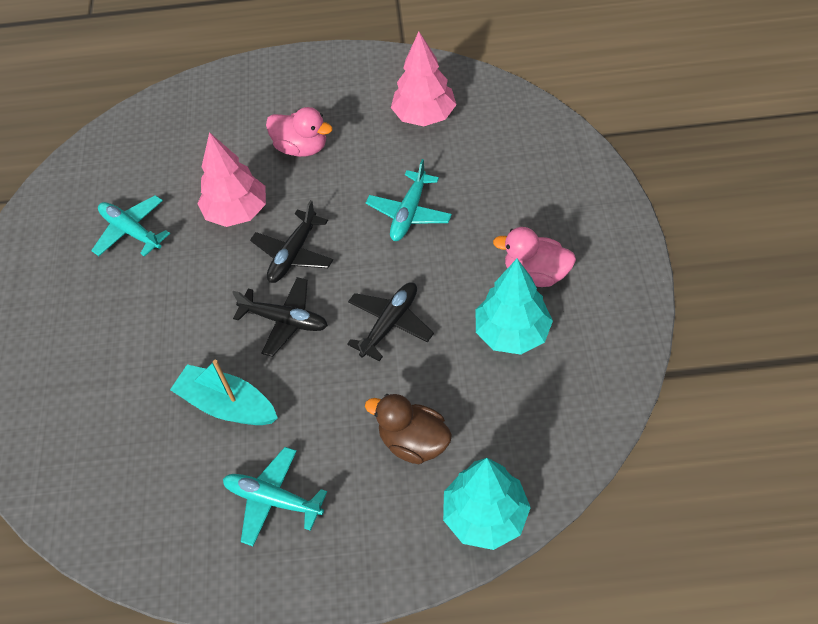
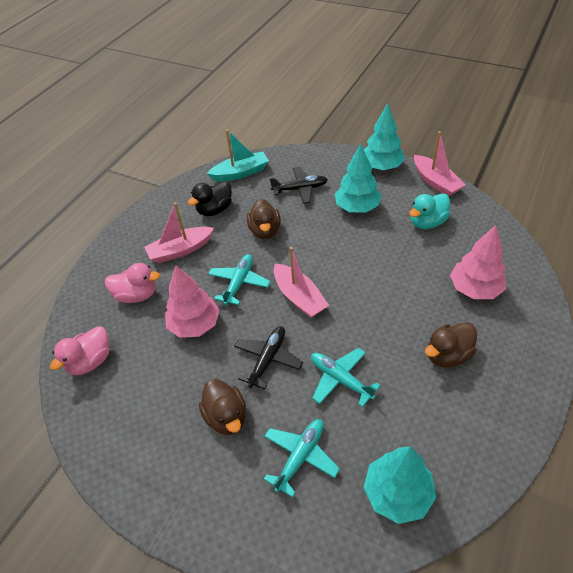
black duck: none = 0 -> [188,181,232,216] = 1
black plane: [232,277,328,357] [250,200,333,283] [347,282,434,361] = 3 -> [234,326,303,389] [270,167,328,203] = 2
brown duck: [365,394,452,464] = 1 -> [199,379,246,435] [247,199,281,239] [425,322,477,367] = 3
pink boat: none = 0 -> [145,202,214,263] [274,247,329,318] [414,131,465,196] = 3
turquoise duck: none = 0 -> [409,193,450,229] = 1
turquoise tree: [443,458,531,550] [476,259,553,355] = 2 -> [335,144,382,213] [363,447,436,524] [364,103,405,170] = 3

